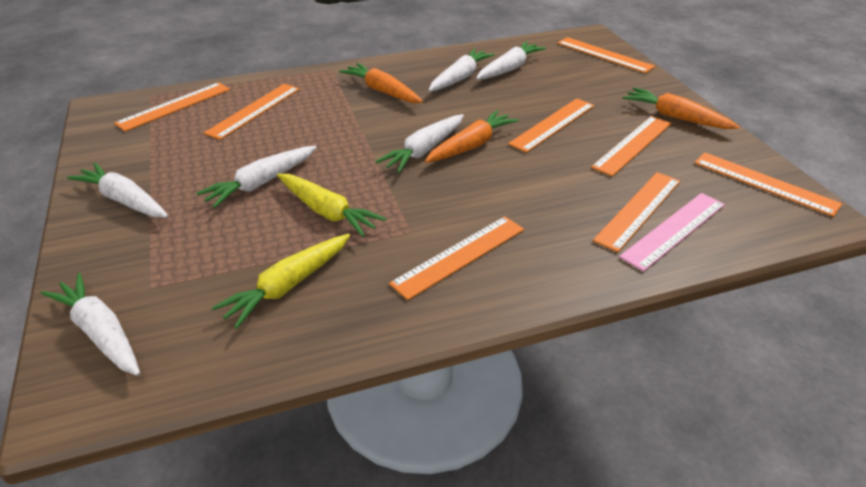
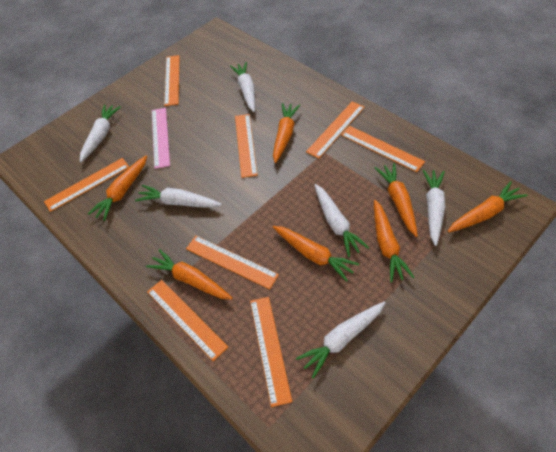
orange carrot: [339,63,423,103] [425,110,519,163] [623,87,740,129] = 3 -> [88,155,147,221] [146,249,233,300] [273,103,300,163] [273,226,359,282] [374,200,415,283] [375,163,418,237] [447,181,528,233] = 7
yellow carrot: [212,234,350,329] [277,174,386,237] = 2 -> none = 0

